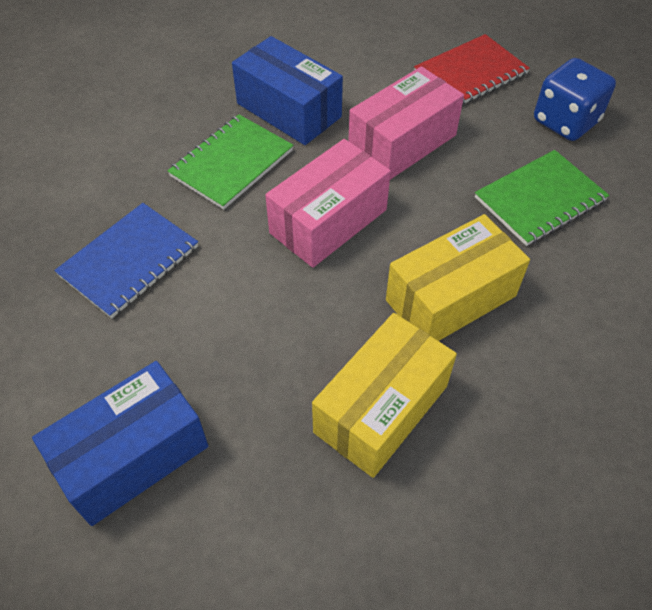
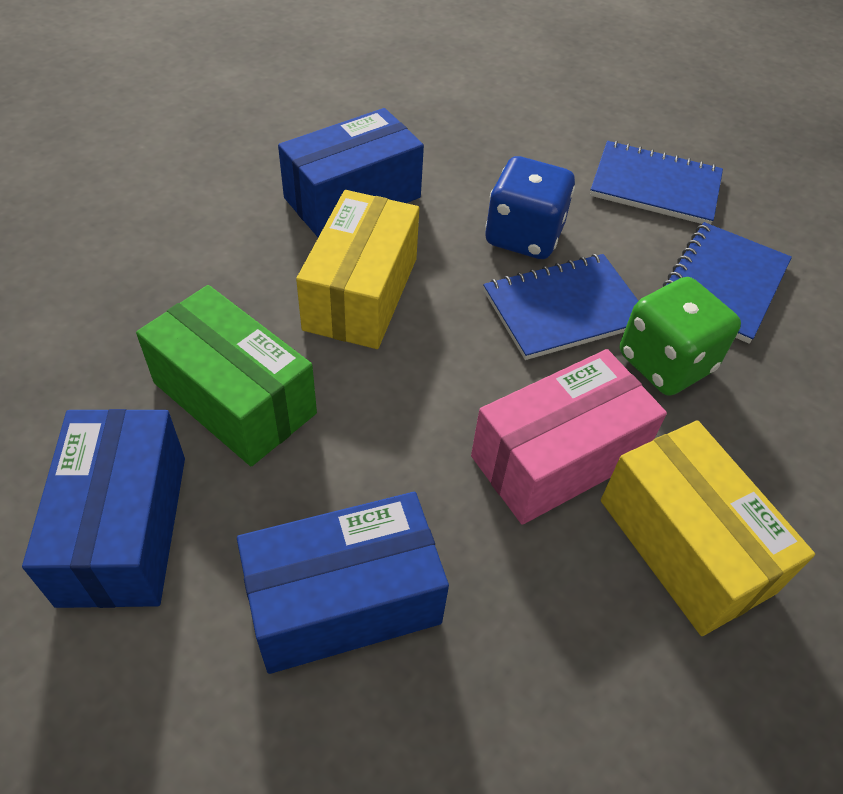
blue box: [32,361,208,526] [232,36,343,145] = 2 -> [22,409,185,608] [237,492,449,674] [278,108,424,237] = 3
blue notebook: [54,203,198,318] = 1 -> [483,254,638,360] [590,141,723,224] [663,222,792,344] = 3
green box: none = 0 -> [136,285,317,466] = 1
green dice: none = 0 -> [620,277,741,396] = 1
green notebook: [167,114,294,210] [475,150,609,246] = 2 -> none = 0
pink box: [265,139,391,268] [348,66,464,180] = 2 -> [471,349,667,525] = 1
red notebook: [414,34,530,106] = 1 -> none = 0

